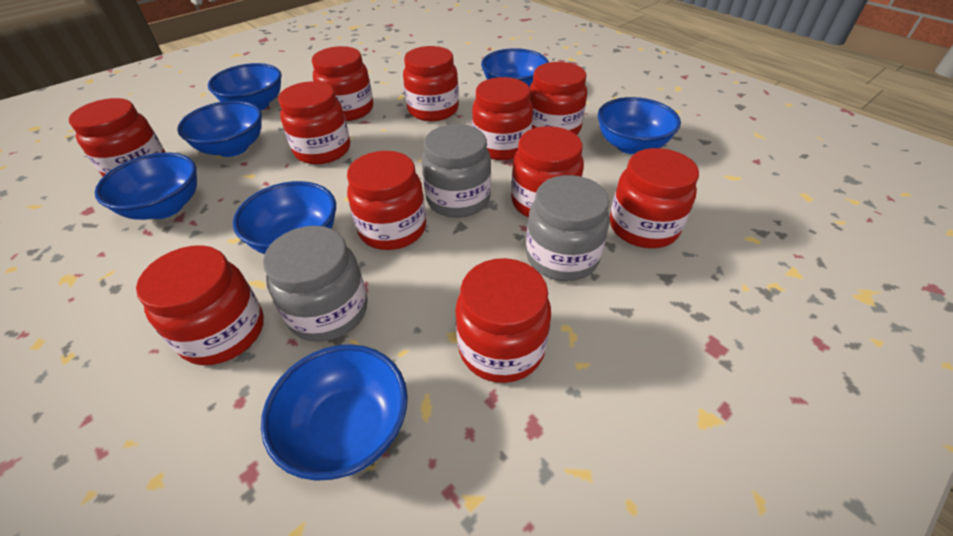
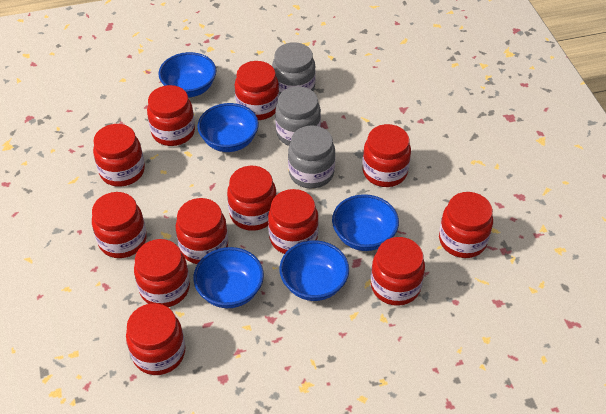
blue bowl: [95,152,197,220] [177,101,262,157] [208,63,282,110] [233,181,336,254] [261,344,408,481] [481,48,549,87] [598,97,681,154] = 7 -> [158,52,216,97] [193,247,264,308] [197,103,259,152] [279,240,349,301] [332,194,399,251] = 5
red jar: [69,98,166,176] [136,245,264,365] [278,81,350,164] [312,46,373,121] [347,151,426,250] [403,46,459,121] [455,258,551,383] [472,77,533,160] [511,126,584,217] [530,62,587,135] [610,148,699,248] = 11 -> [92,192,147,258] [93,124,145,187] [126,303,185,375] [134,239,190,307] [147,85,195,146] [175,198,228,264] [227,166,277,231] [235,61,279,120] [268,189,319,254] [362,124,411,187] [371,237,425,306] [439,192,493,258] = 12

